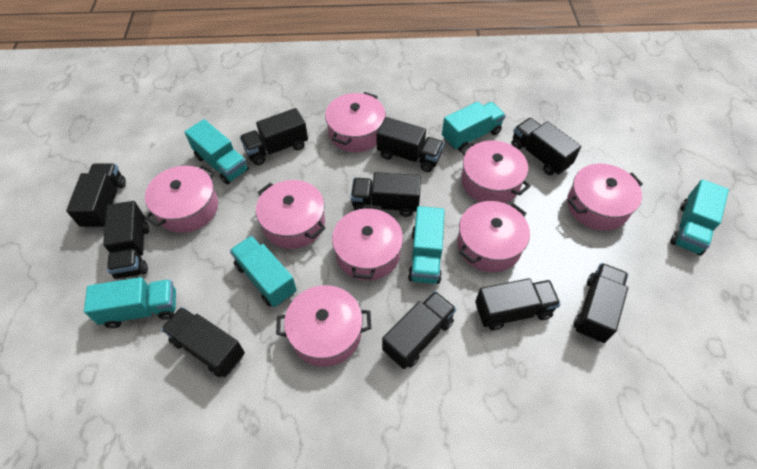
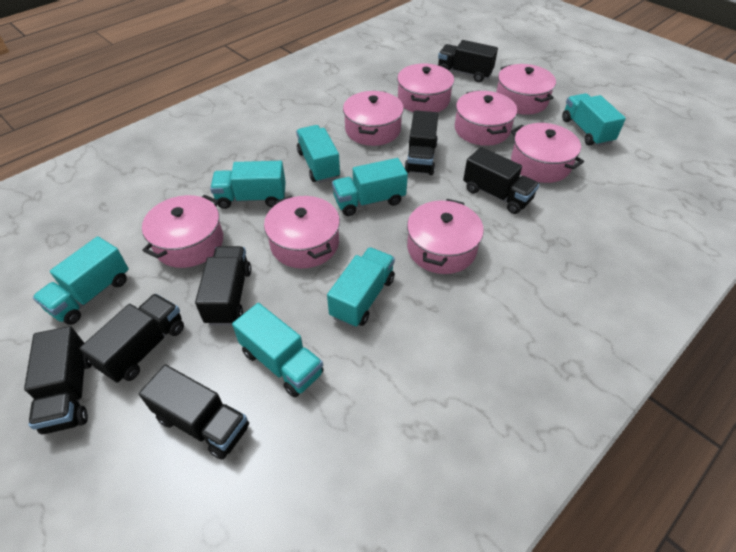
black truck: [66,164,126,229] [103,201,149,279] [161,307,245,377] [240,108,308,165] [351,172,421,217] [377,117,444,172] [382,291,456,369] [475,278,561,331] [511,118,581,175] [574,263,628,343] = 10 -> [24,326,92,435] [79,294,184,383] [139,365,249,459] [195,246,251,326] [404,110,438,175] [438,40,498,82] [463,147,539,214] = 7
turquoise truck: [84,277,176,328] [185,119,249,184] [230,236,297,307] [408,206,445,284] [442,102,506,152] [670,179,729,256] = 6 -> [33,236,129,325] [210,161,286,209] [232,303,324,398] [296,125,340,183] [327,247,395,328] [332,158,408,216] [562,93,626,146] = 7

